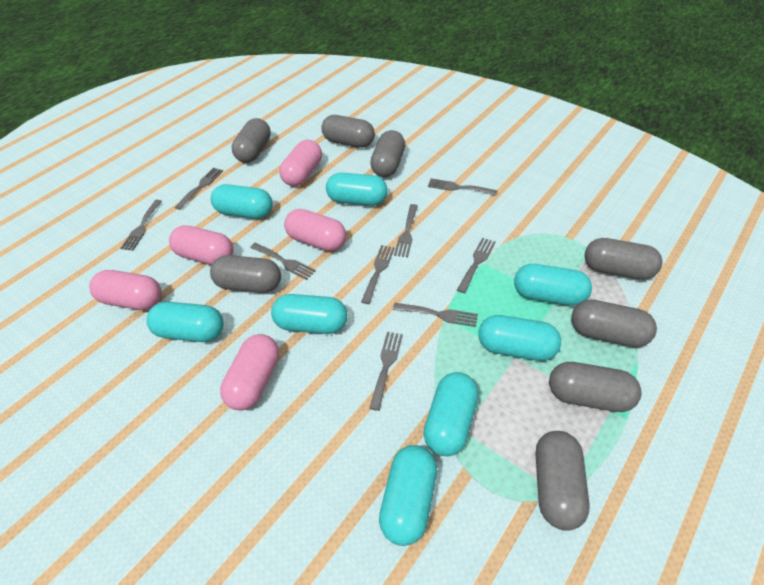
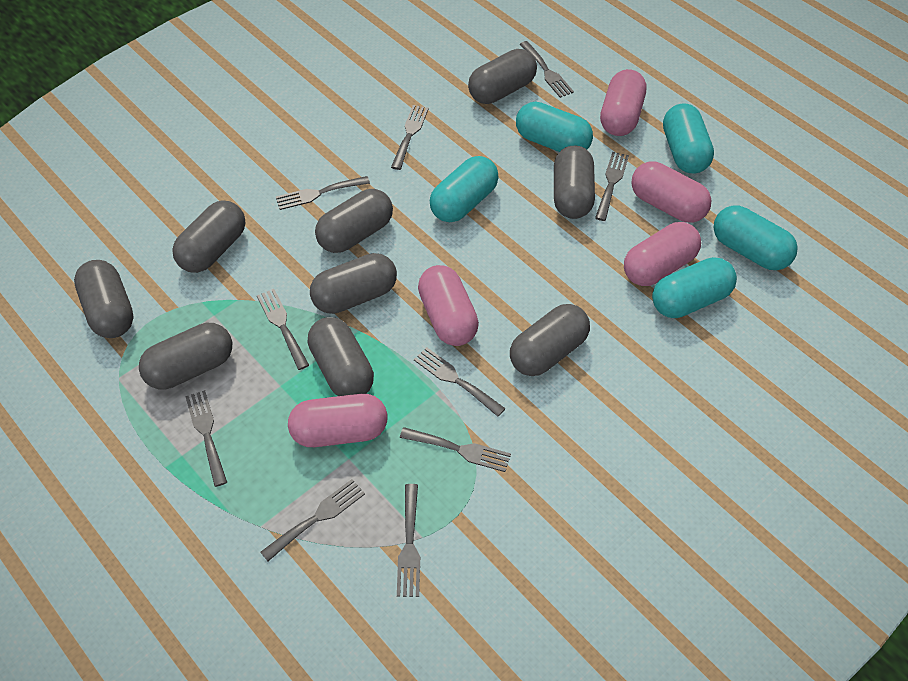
grey capsule: [210,255,281,293] [232,118,271,163] [322,115,375,148] [370,130,405,177] [536,431,590,531] [549,362,642,412] [571,300,657,347] [585,238,662,280] = 8 -> [74,260,134,338] [139,323,232,390] [172,200,245,273] [308,317,374,396] [310,253,397,314] [315,189,393,253] [468,49,537,104] [510,304,590,376] [554,145,595,219] = 9
grey fork: [120,200,162,250] [175,168,223,210] [250,243,316,280] [361,245,395,304] [369,332,403,411] [393,303,478,327] [394,204,418,257] [428,178,498,196] [457,238,496,293] = 9 -> [185,390,227,487] [257,289,309,370] [260,479,365,561] [276,176,370,210] [391,105,429,170] [397,484,420,597] [400,427,511,472] [414,347,506,417] [519,41,574,98] [595,152,629,221] = 10
turquoise capsule: [147,302,224,342] [211,184,273,219] [271,294,347,334] [326,173,388,206] [379,445,437,546] [423,372,478,456] [478,315,561,361] [514,264,592,306] = 8 -> [430,156,499,222] [516,102,593,152] [652,257,737,318] [663,104,714,173] [713,205,798,270] = 5

